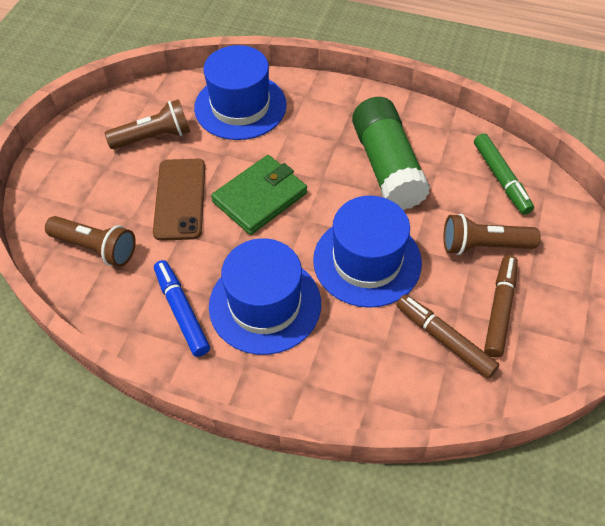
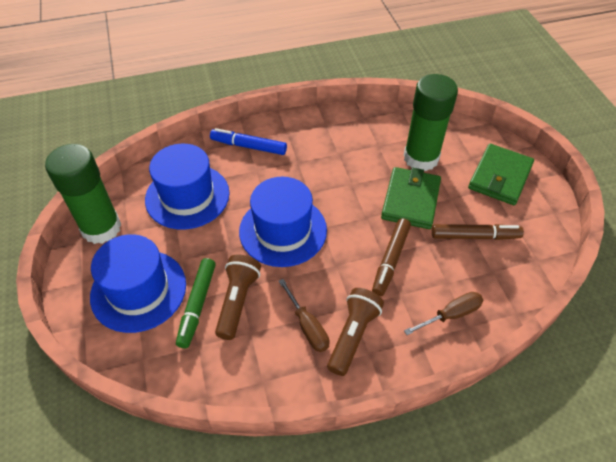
brown flashlight: [45,216,136,267] [105,99,190,149] [444,214,541,255] = 3 -> [215,254,261,340] [327,288,384,376] = 2
brown phone: [153,159,205,241] = 1 -> none = 0
brown screwdriver: none = 0 -> [279,279,330,352] [404,292,483,335] = 2
green glue stick: [352,97,430,210] = 1 -> [45,144,121,244] [404,74,458,171] = 2
green wallet: [211,155,307,235] = 1 -> [381,167,441,229] [468,144,534,205] = 2

